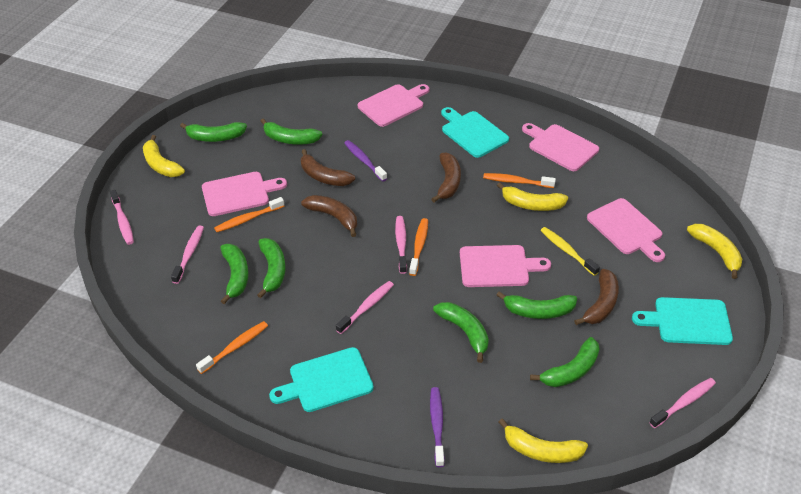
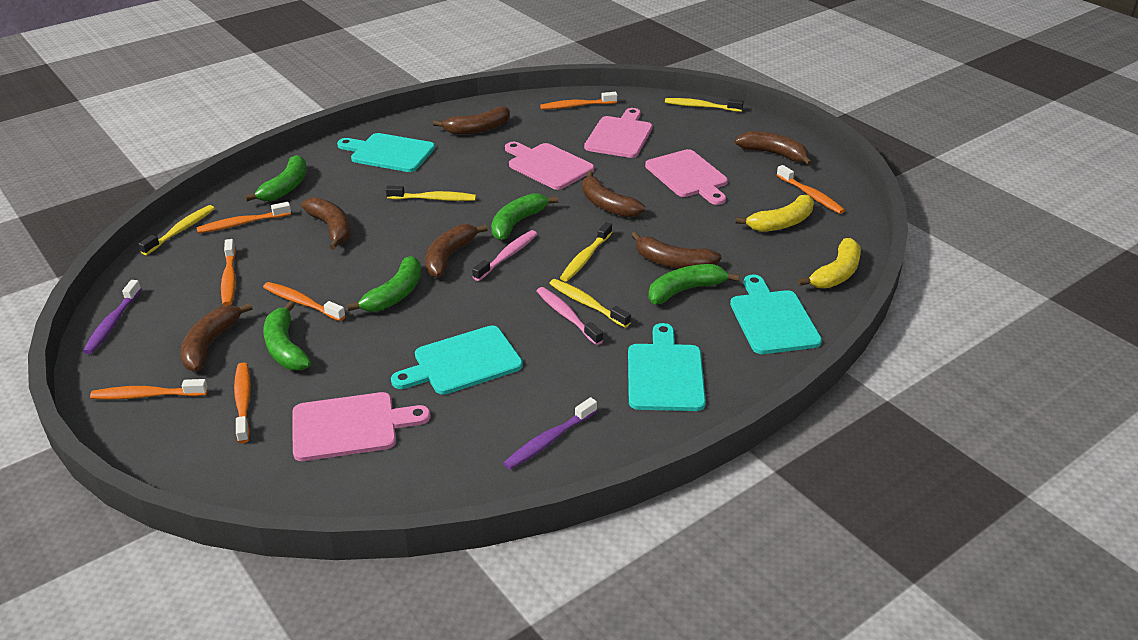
brown banana: [301,149,355,186] [301,195,357,237] [431,152,461,202] [574,269,619,325] = 4 -> [181,303,253,371] [301,197,351,250] [425,224,488,278] [433,107,510,135] [582,171,645,217] [631,232,721,269] [735,131,813,166] = 7
green banana: [180,122,247,142] [220,244,249,304] [257,238,286,298] [261,118,323,145] [433,302,489,363] [496,291,577,319] [530,337,600,387] = 7 -> [245,155,307,201] [263,301,311,370] [347,256,421,312] [491,193,559,240] [648,264,739,304] = 5
orange toothbrush: [196,321,268,374] [214,197,284,232] [409,218,428,276] [483,173,556,188] = 4 -> [90,379,208,400] [196,202,291,233] [221,239,236,306] [234,362,251,443] [263,282,346,321] [540,92,617,110] [777,165,845,214] = 7
pink cutting board: [202,172,287,216] [358,84,429,127] [460,245,551,287] [522,123,599,171] [587,198,665,262] = 5 -> [293,392,431,461] [505,142,594,190] [584,108,653,158] [645,149,728,205] = 4
pink toothbrush: [110,190,134,245] [171,225,204,284] [336,281,394,334] [395,216,407,274] [649,378,716,428] = 5 -> [472,230,537,281] [537,287,603,345] = 2
turquoise cutting board: [269,347,374,412] [441,107,509,158] [632,297,733,345] = 3 -> [337,133,435,172] [391,325,523,395] [628,323,706,411] [730,275,822,354] = 4
yellow banana: [143,135,185,177] [497,182,568,211] [499,418,588,463] [687,224,742,279] = 4 -> [736,195,814,232] [798,238,861,289] = 2
yellow toothbrush: [540,227,600,276] = 1 -> [139,205,215,255] [386,186,476,201] [549,279,631,328] [560,222,612,281] [665,98,744,112] = 5

